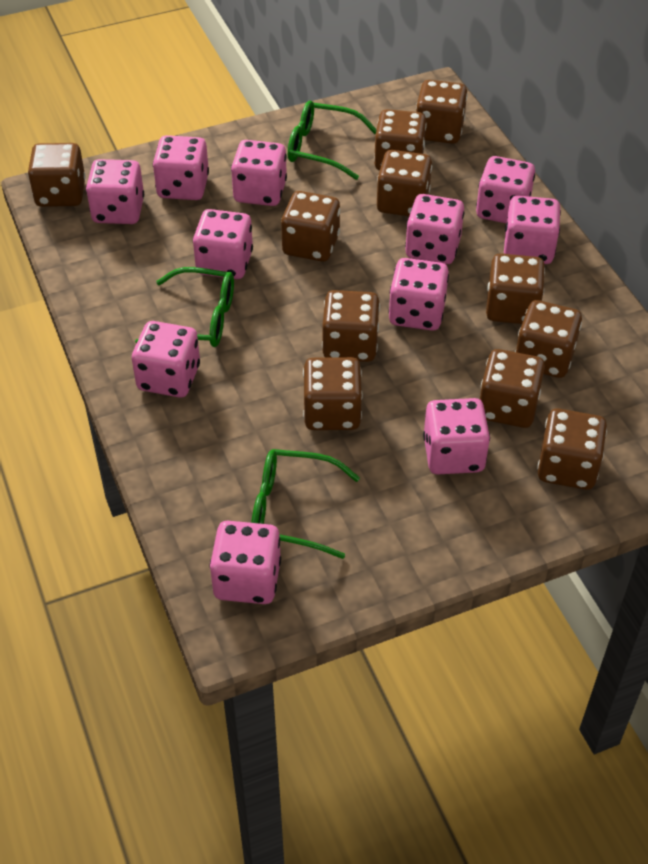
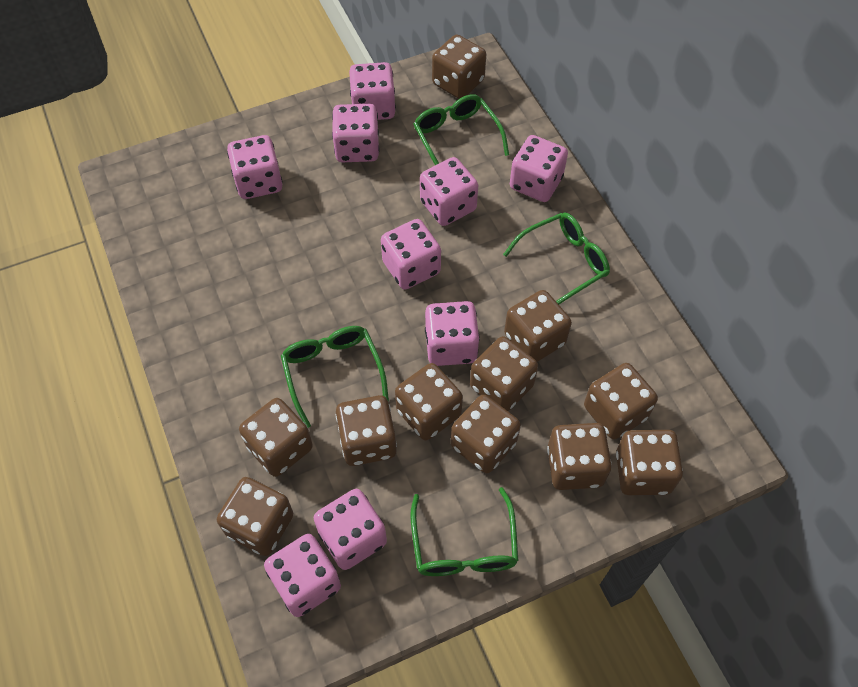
green glasses: [135,267,234,347] [251,449,360,559] [288,101,377,180] = 3 -> [281,326,389,428] [411,487,519,576] [413,94,509,165] [503,212,610,304] = 4
pink dice: [86,159,144,224] [132,321,200,398] [153,135,209,200] [193,209,253,279] [210,521,281,604] [231,140,287,206] [389,258,449,331] [405,194,464,264] [423,398,490,474] [476,156,535,224] [504,195,561,264] = 11 -> [227,135,282,199] [264,534,341,617] [314,489,387,570] [332,104,379,162] [349,62,396,120] [381,219,441,289] [420,157,478,226] [425,301,480,366] [510,135,568,202] = 9

